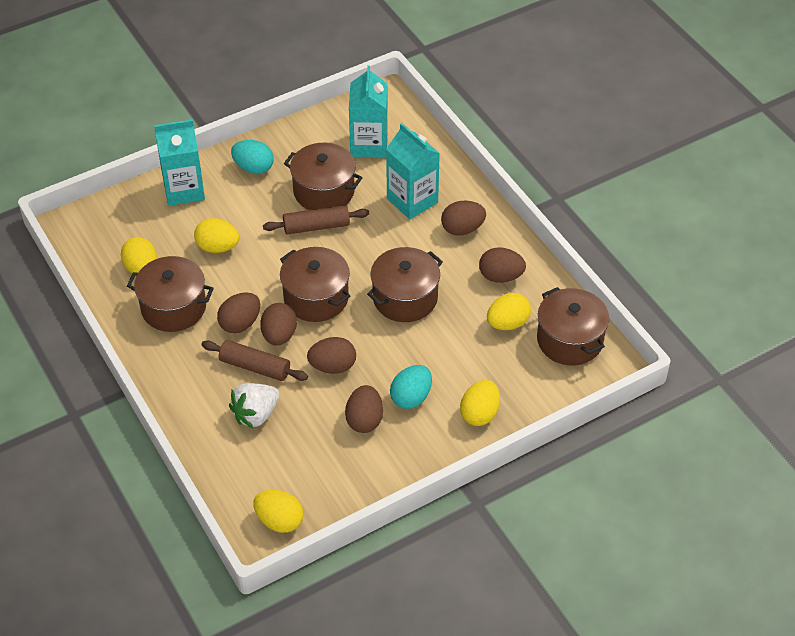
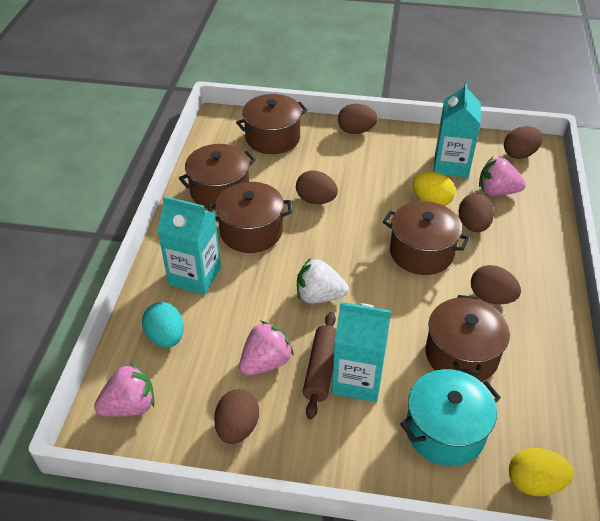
brown rolling pin: [201,340,308,381] [263,205,369,234] = 2 -> [302,312,336,419] = 1
pink strawberry: none = 0 -> [94,362,155,417] [239,321,294,376] [479,157,526,196] = 3
turquoise egg: [231,140,274,174] [390,365,432,409] = 2 -> [142,302,184,347] = 1
turquoise pot: none = 0 -> [400,369,501,466] = 1
yellow egg: [121,237,157,273] [194,218,240,253] [253,490,303,533] [460,380,500,426] [487,293,531,330] = 5 -> [412,172,455,206] [509,448,574,496] = 2

